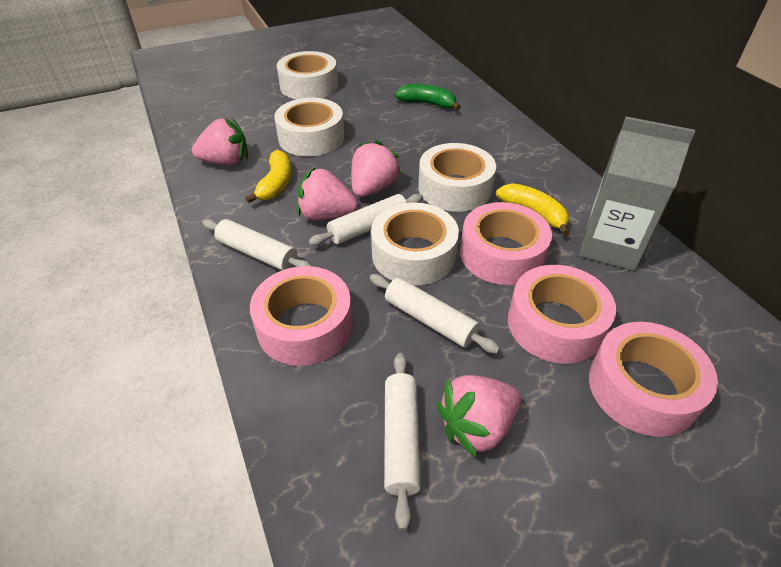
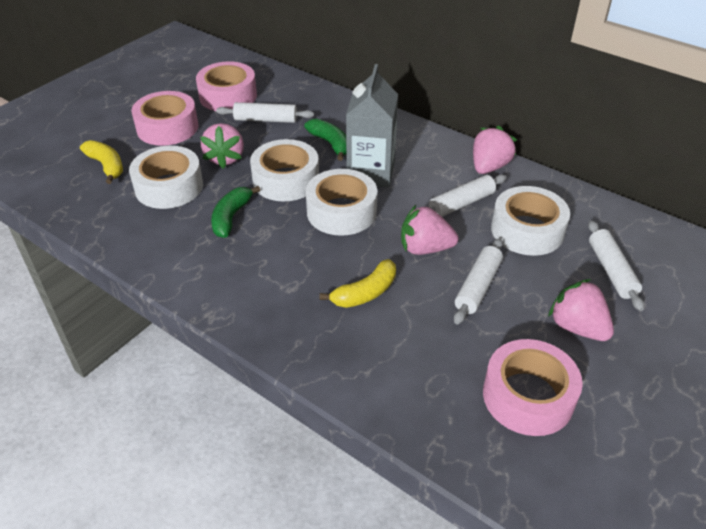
green banana: [395,84,461,110] = 1 -> [211,186,260,238] [304,119,346,161] = 2
pink tape: [250,266,352,366] [460,202,552,285] [508,265,616,364] [589,322,718,437] = 4 -> [131,91,199,146] [196,61,257,111] [483,339,583,436] = 3

